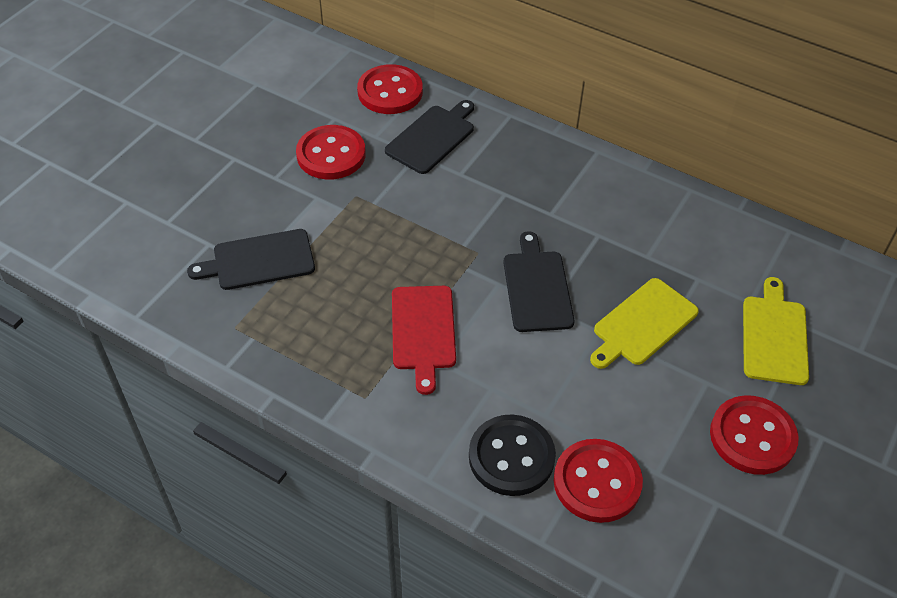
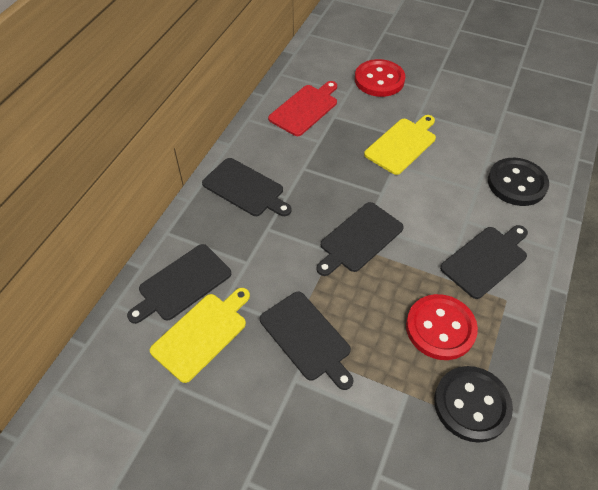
black button: [469,415,556,496] = 1 -> [434,366,513,443] [488,158,549,206] = 2
black cutting board: [187,229,315,290] [385,100,474,174] [503,231,574,332] = 3 -> [127,244,231,324] [202,158,292,216] [260,292,353,390] [316,202,404,276] [440,225,528,299] = 5
red button: [296,125,366,180] [357,64,423,114] [554,439,643,523] [710,395,799,475] = 4 -> [355,59,405,97] [406,294,478,360] = 2

